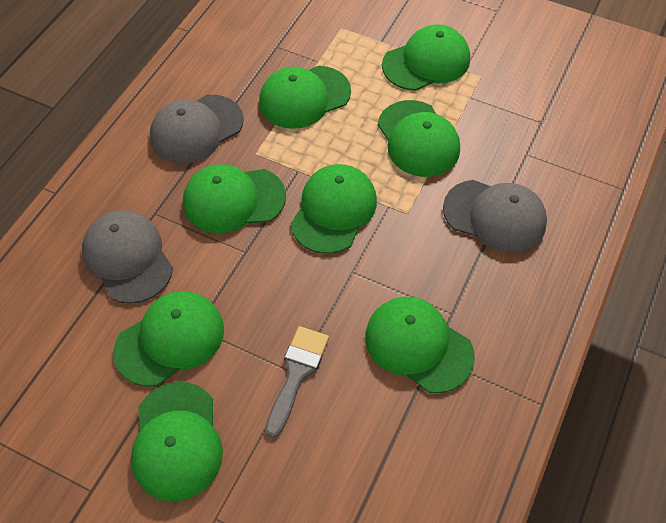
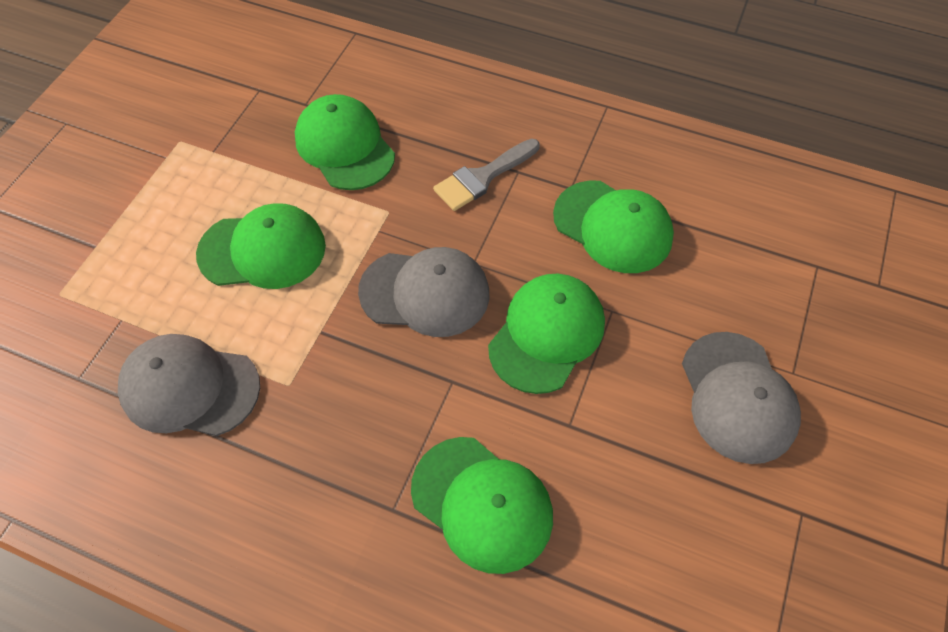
green cap: [113,291,224,387] [131,382,223,501] [183,165,286,233] [259,66,351,129] [291,164,377,254] [365,297,475,393] [378,100,460,177] [382,24,470,91] = 8 -> [196,203,326,289] [295,94,395,190] [411,437,553,574] [488,274,605,394] [553,181,674,273] = 5

